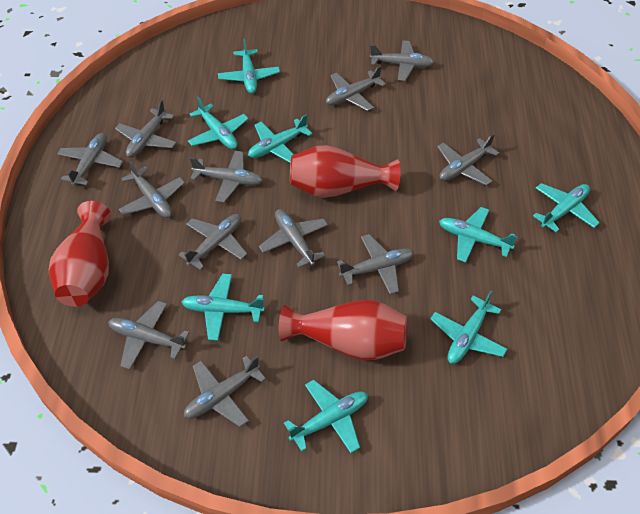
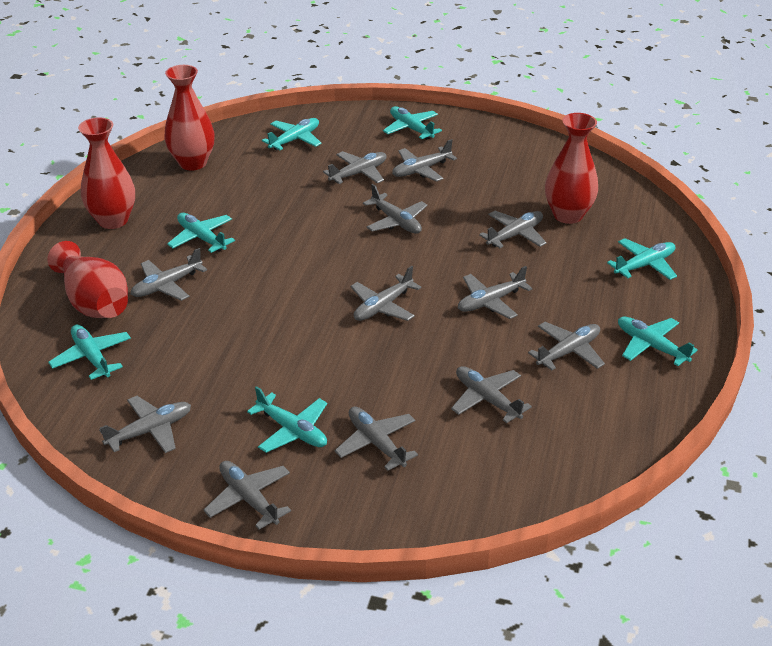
red vase: [49,201,111,307] [279,299,408,360] [290,145,400,198] = 3 -> [47,241,128,318] [78,118,135,229] [164,65,215,171] [545,113,598,224] = 4
turquoise plane: [182,274,265,341] [188,97,248,149] [218,39,280,94] [248,114,313,163] [284,380,368,453] [430,291,507,364] [439,207,518,263] [533,183,600,232] = 8 -> [48,325,131,380] [167,213,235,253] [247,386,327,453] [262,118,322,150] [383,106,442,140] [607,238,677,280] [618,317,697,366] = 7

